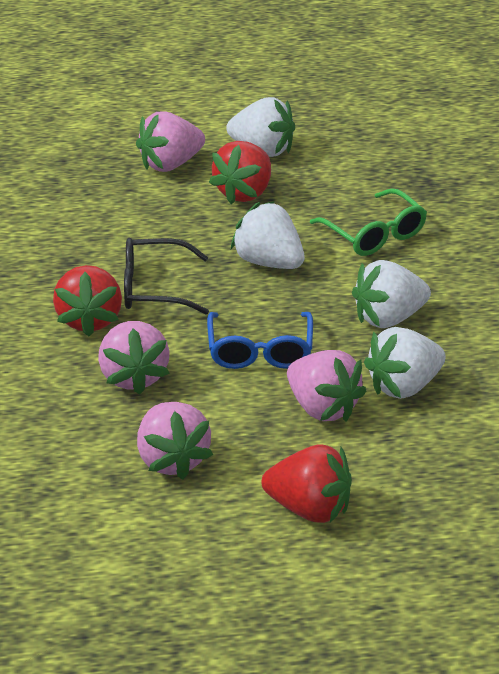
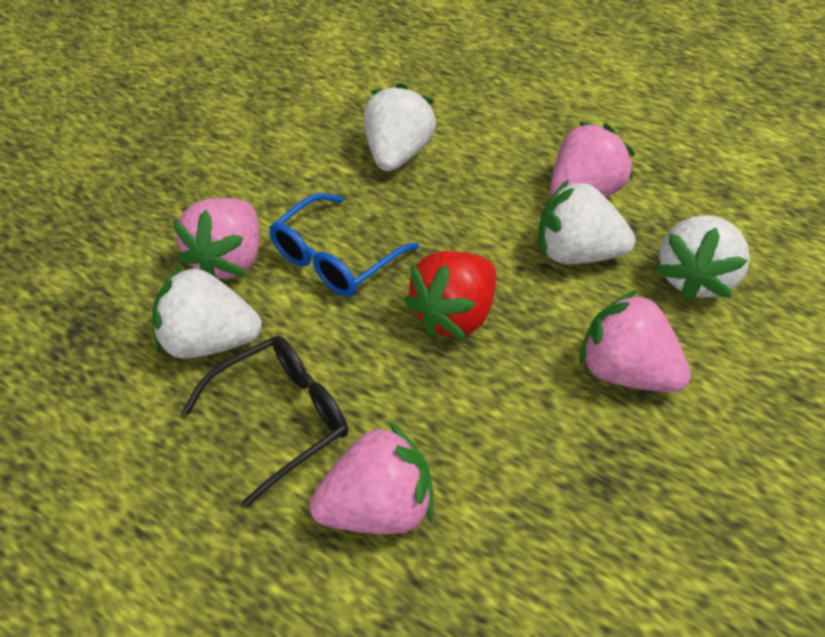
green glasses: [310,188,427,256] = 1 -> none = 0
red strawberry: [53,265,122,336] [209,141,271,204] [262,445,352,523] = 3 -> [404,251,496,340] = 1

